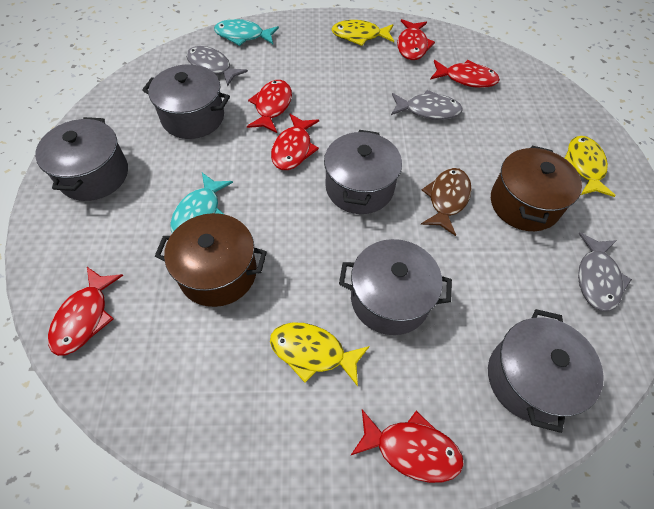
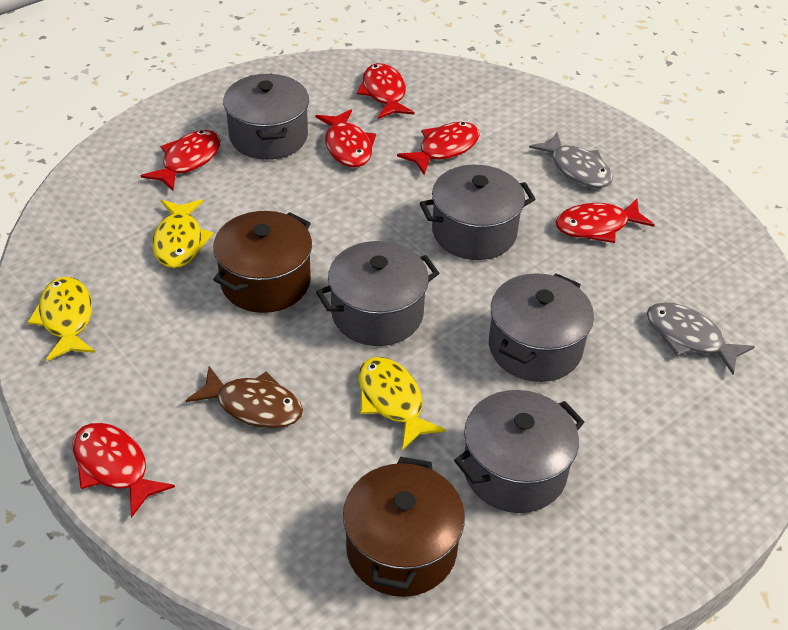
grey fish: [186,46,248,86] [391,90,463,120] [578,232,632,311] = 3 -> [529,132,613,188] [647,302,755,375] = 2
turquoise fish: [170,173,233,233] [214,19,279,46] = 2 -> none = 0

